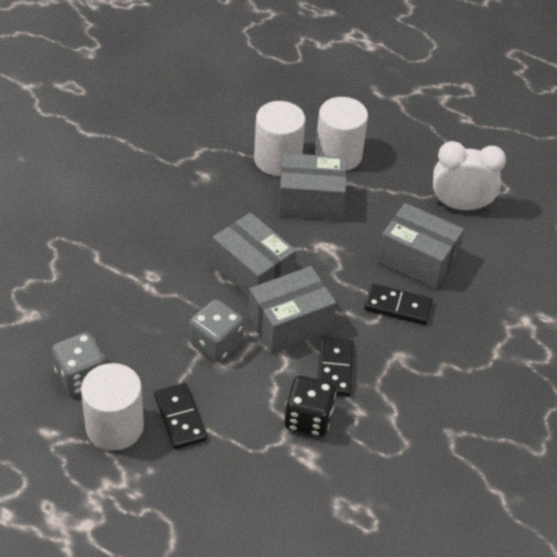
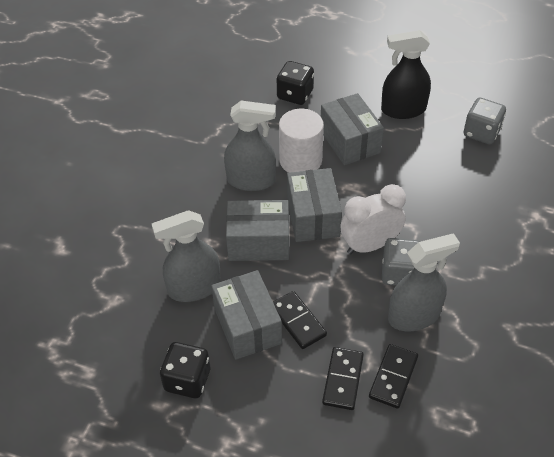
black dice: [284,376,336,437] = 1 -> [160,342,210,398] [277,61,314,105] = 2
black spray bottle: none = 0 -> [381,30,431,119] = 1
grey spray bottle: none = 0 -> [152,210,221,302] [224,101,276,191] [388,233,460,331] = 3
white cylinder: [81,363,144,451] [254,101,306,176] [315,97,368,171] = 3 -> [279,109,324,173] = 1

